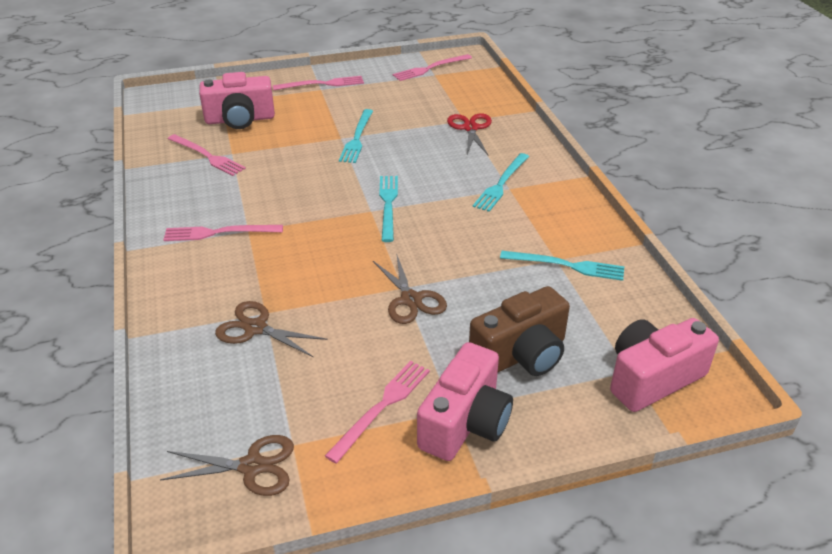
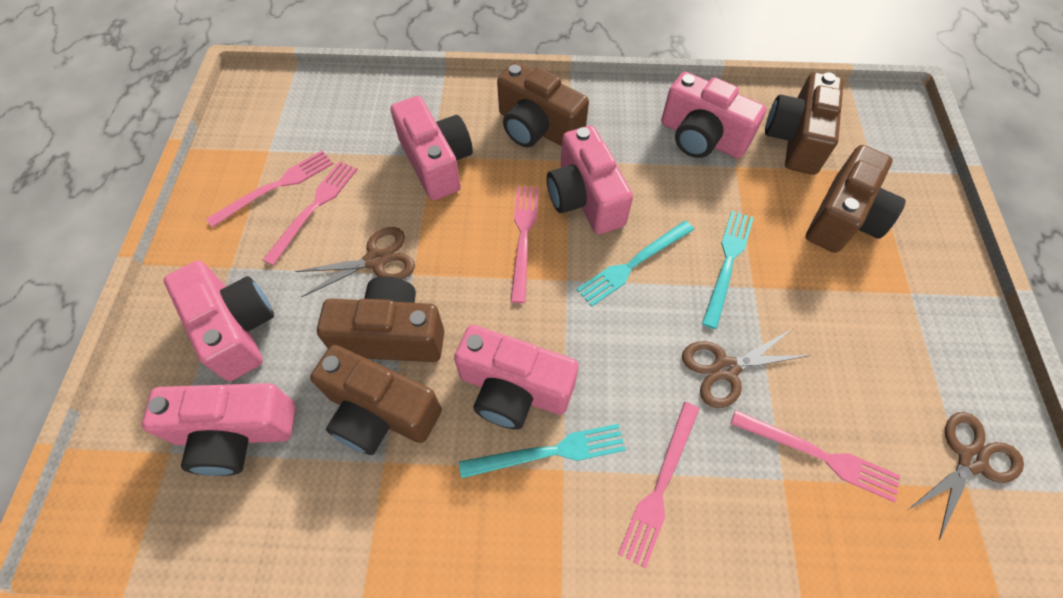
brown camera: [469,286,570,376] = 1 -> [310,345,442,455] [317,276,444,362] [497,62,589,147] [765,72,843,175] [806,145,906,253] = 5
pink camera: [199,72,275,129] [417,342,513,461] [610,318,719,412] = 3 -> [142,383,296,476] [164,261,274,381] [391,96,473,200] [454,325,578,429] [547,125,633,234] [661,72,766,158] = 6
red scissors: [447,113,492,155] = 1 -> none = 0
turquoise fork: [339,109,373,163] [379,176,398,242] [473,153,529,212] [500,251,624,281] = 4 -> [459,424,626,479] [577,221,694,307] [702,211,754,329] = 3

